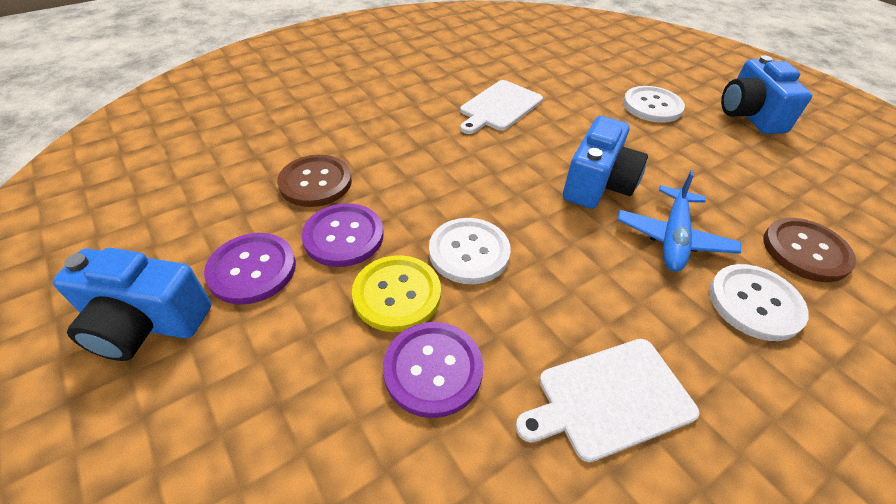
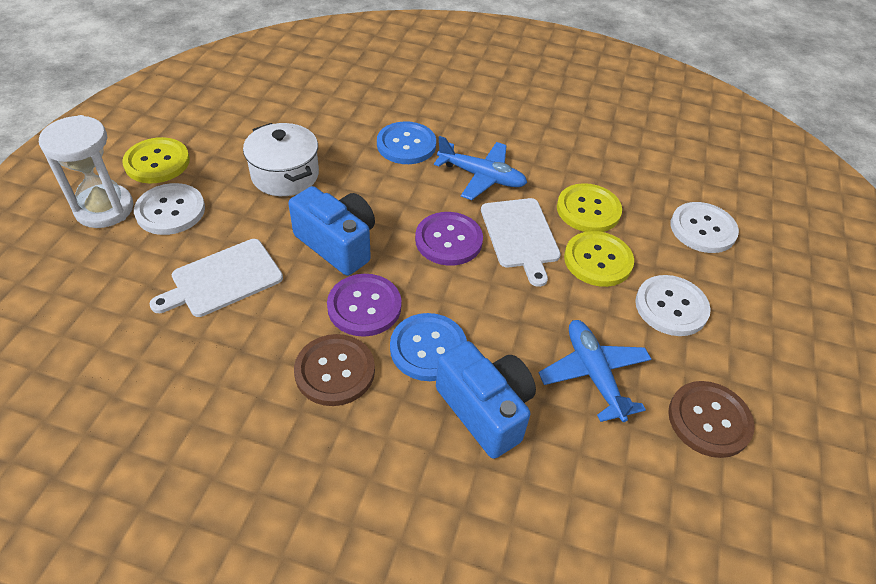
blue button: none = 0 -> [377,121,436,164] [390,313,467,381] = 2
blue camera: [53,248,211,361] [563,116,648,209] [721,55,812,134] = 3 -> [289,186,375,276] [436,341,536,459] = 2
blue plane: [617,170,741,272] = 1 -> [434,136,527,200] [539,320,651,422] = 2
purple button: [204,233,296,305] [302,203,384,267] [383,322,483,418] = 3 -> [327,274,402,337] [415,212,483,266] = 2
white hourglass: none = 0 -> [39,115,134,228] = 1
white pot: none = 0 -> [243,123,319,196] = 1
yellow button: [352,255,441,332] = 1 -> [122,137,190,183] [557,183,622,232] [564,231,634,287] = 3

